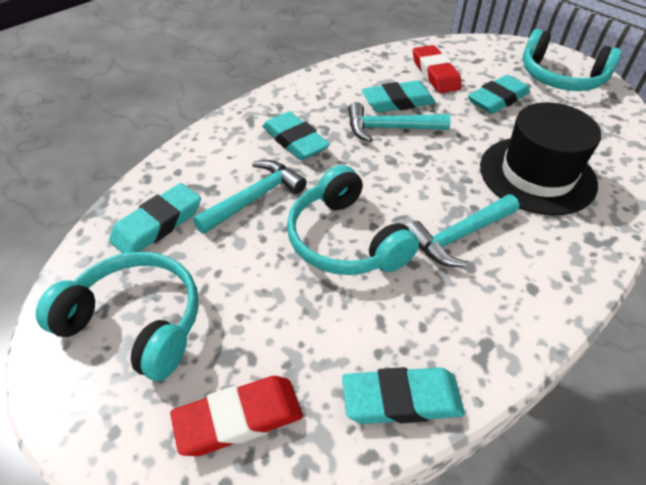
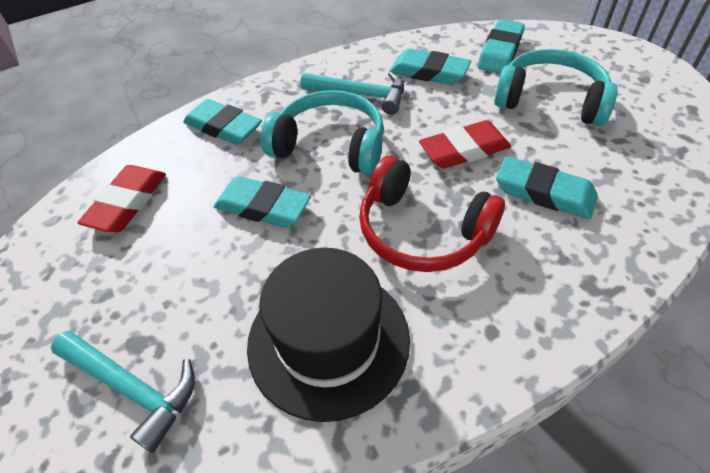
red headphones: none = 0 -> [359,156,505,272] = 1
turquoise hammer: [193,160,307,234] [348,102,451,142] [408,194,519,267] = 3 -> [51,331,195,453] [301,72,404,115] = 2
turquoise headphones: [36,252,199,381] [287,165,419,275] [523,29,621,91] = 3 -> [261,90,384,175] [494,49,618,126] = 2

